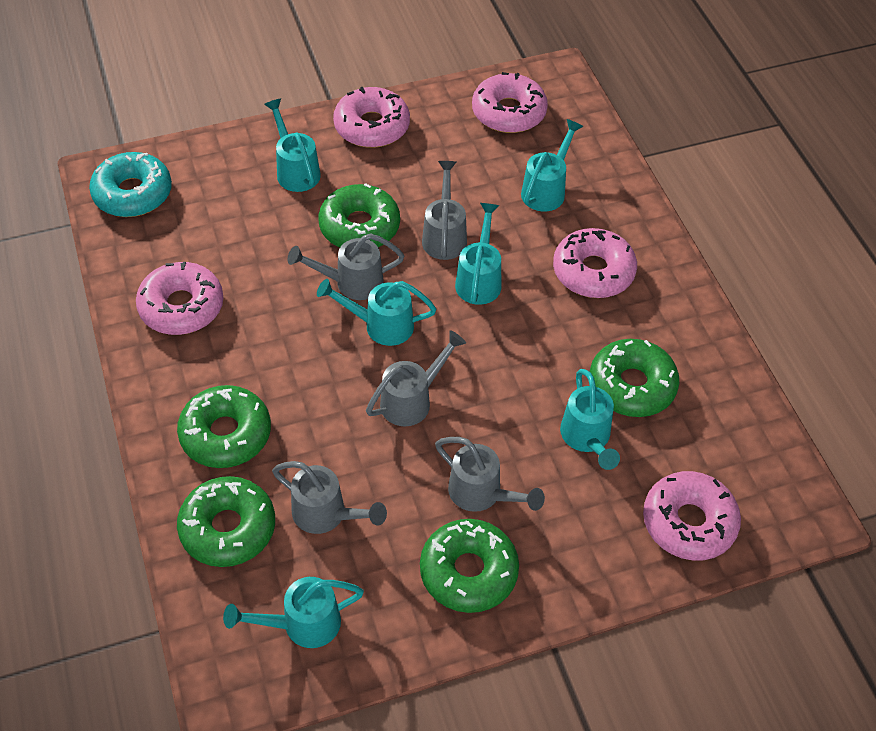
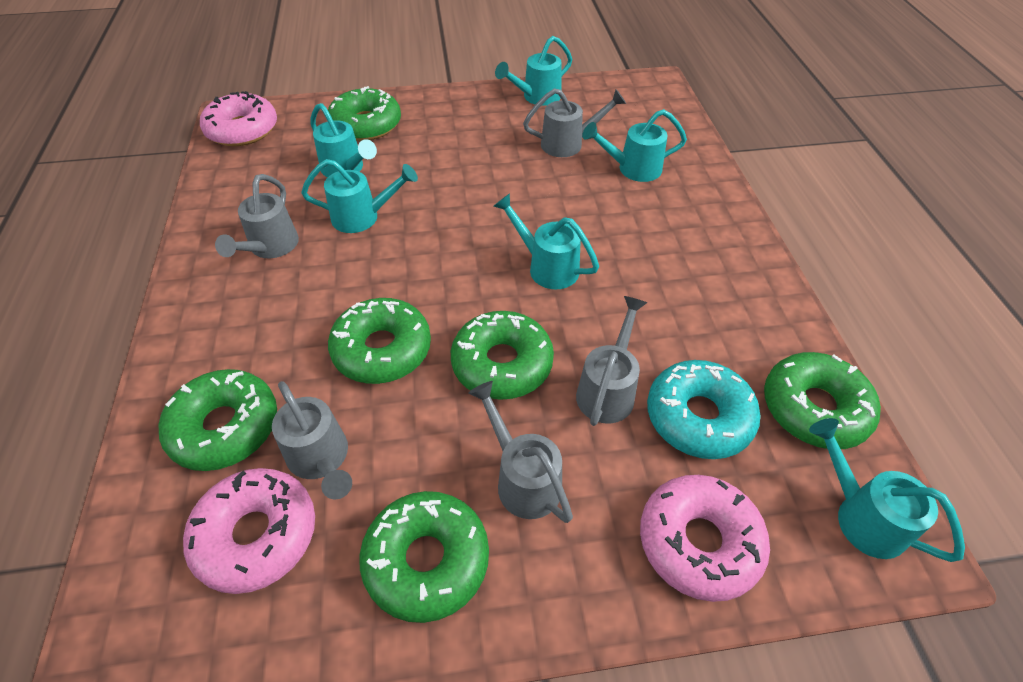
green donut: [177,385,271,468] [177,476,275,567] [318,183,400,247] [420,519,519,613] [590,339,679,417] = 5 -> [159,369,277,471] [328,86,401,141] [328,298,431,384] [359,491,489,623] [451,311,554,400] [764,352,881,449] = 6
pink donut: [136,262,224,335] [333,87,410,148] [472,72,548,133] [553,228,637,298] [643,471,741,561] = 5 -> [183,468,315,594] [200,91,277,146] [640,475,770,602] = 3

